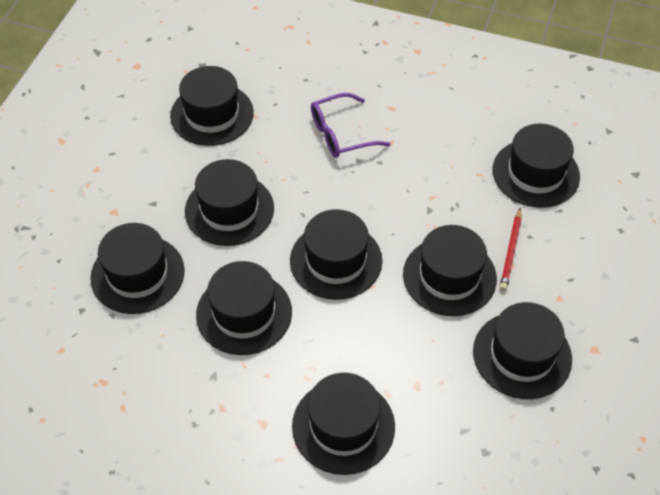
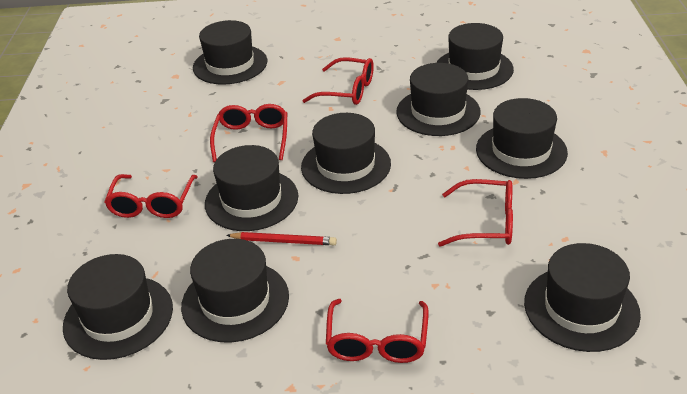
purple glasses: [311,93,390,158] = 1 -> none = 0
red glasses: none = 0 -> [104,174,197,218] [210,104,287,162] [302,57,374,105] [326,299,429,363] [438,179,513,247] = 5

